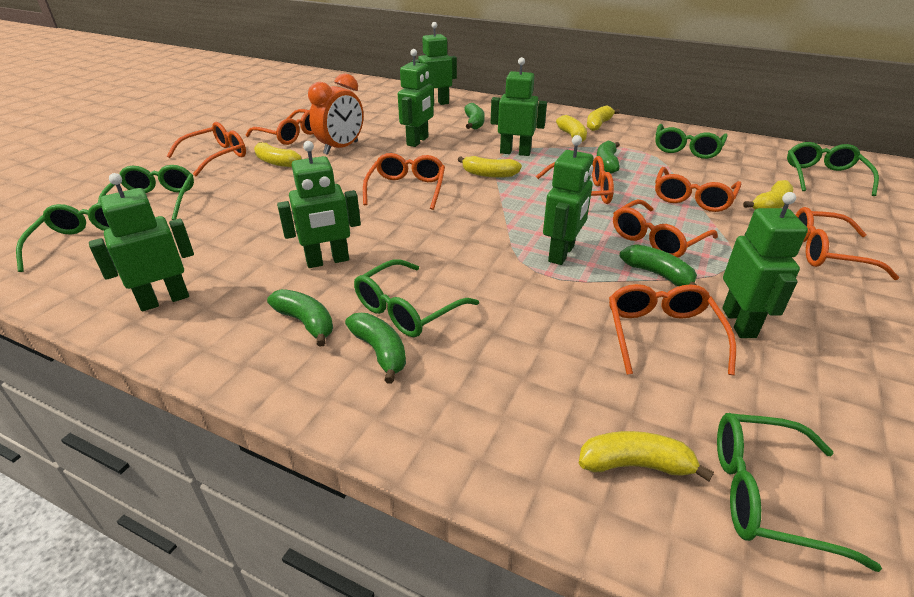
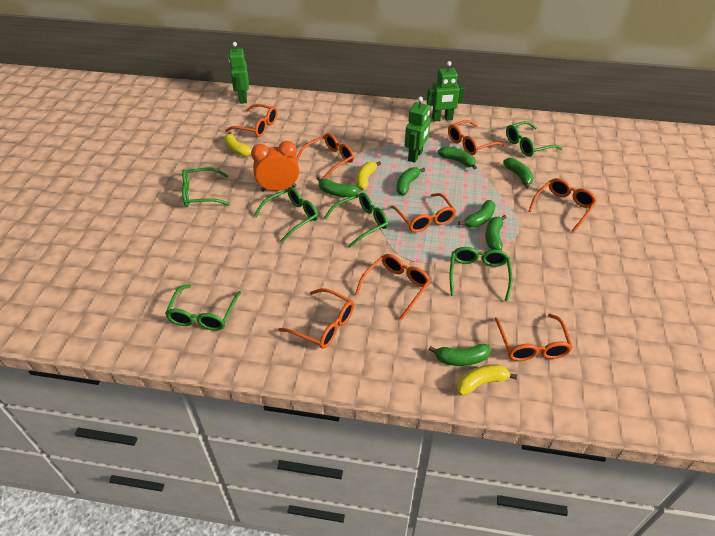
green banana: [267,289,333,347] [345,313,406,384] [464,103,485,130] [597,141,620,174] [619,244,697,286] = 5 -> [317,177,360,197] [397,167,425,195] [429,344,491,366] [437,146,477,170] [458,200,496,228] [485,215,507,250] [503,158,534,189] = 7
green robot: [89,173,194,311] [277,141,361,268] [398,49,434,147] [412,22,457,106] [491,57,547,156] [543,135,593,265] [722,192,808,338] = 7 -> [229,42,249,104] [405,97,431,163] [427,61,465,122] = 3
yellow banana: [254,142,301,167] [458,156,522,178] [556,115,587,142] [579,431,714,481] [587,105,620,131] [743,180,793,210] = 6 -> [224,132,252,157] [356,161,381,191] [457,364,517,395] = 3

